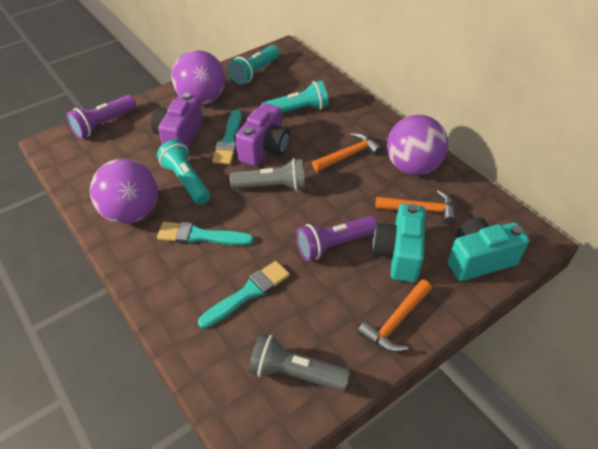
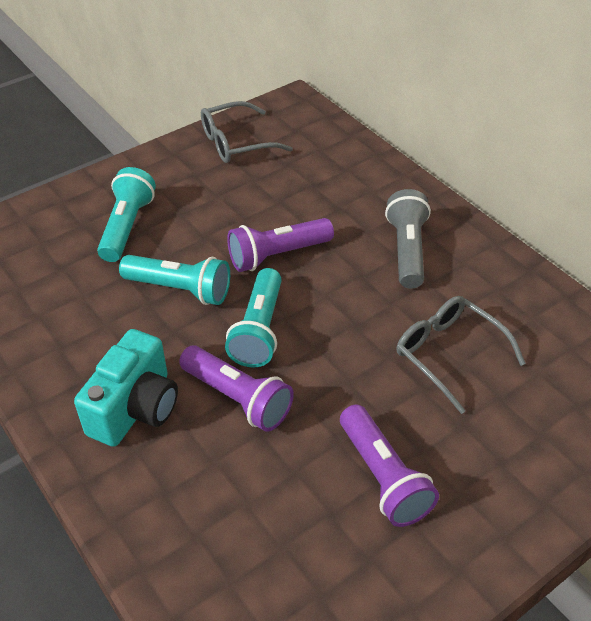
grey flashlight: [230,158,306,191] [248,333,350,392] = 2 -> [385,189,431,289] = 1
grey glasses: none = 0 -> [201,101,293,163] [396,296,526,414] = 2
orange hammer: [312,133,383,172] [358,279,432,352] [375,190,456,225] = 3 -> none = 0
purple ball: [90,159,158,224] [171,50,225,105] [387,115,448,176] = 3 -> none = 0
purple camera: [151,93,203,148] [235,103,290,166] = 2 -> none = 0
purple flashlight: [66,95,136,138] [296,216,378,261] = 2 -> [179,345,294,432] [227,218,334,272] [340,405,439,527] = 3
turquoise brush: [157,222,254,246] [198,261,290,329] [212,110,242,164] = 3 -> none = 0
turquoise camera: [372,204,426,282] [448,217,529,281] = 2 -> [74,329,178,447] = 1

